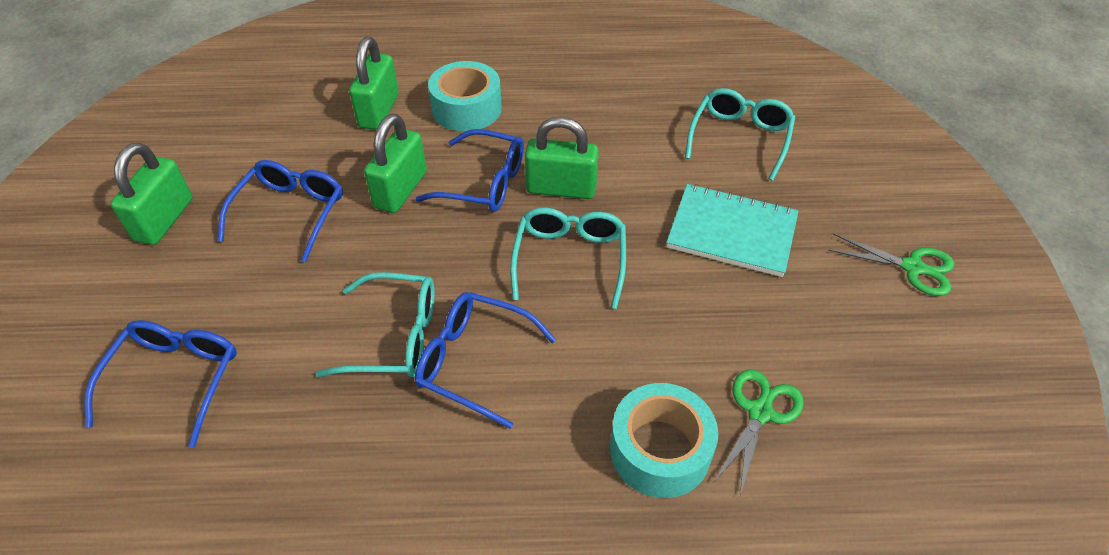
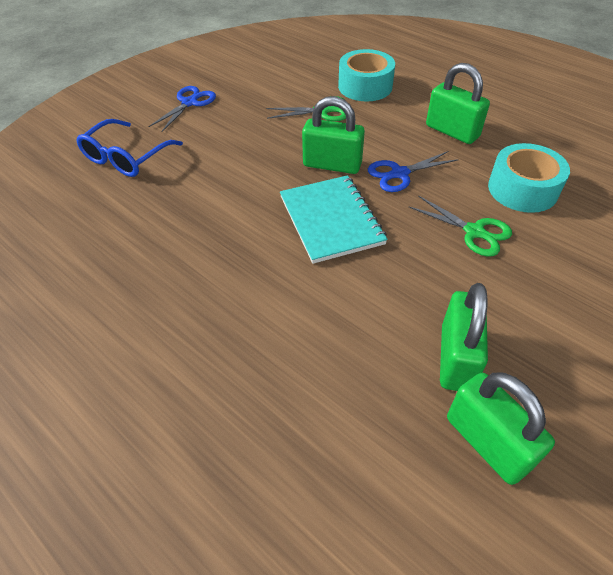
blue glasses: [84,320,237,447] [218,160,343,262] [415,129,524,212] [415,292,556,429] = 4 -> [76,119,183,177] = 1
blue scissors: none = 0 -> [148,86,216,132] [368,151,459,192] = 2
turquoise glasses: [316,272,435,377] [510,208,626,309] [685,88,795,181] = 3 -> none = 0

